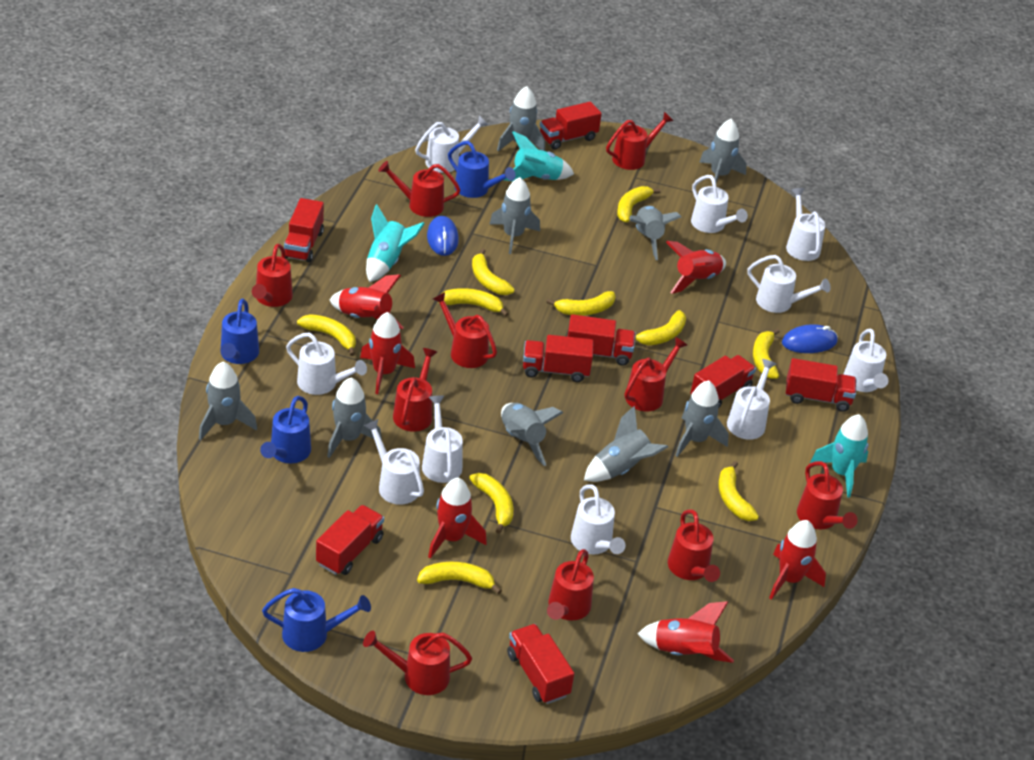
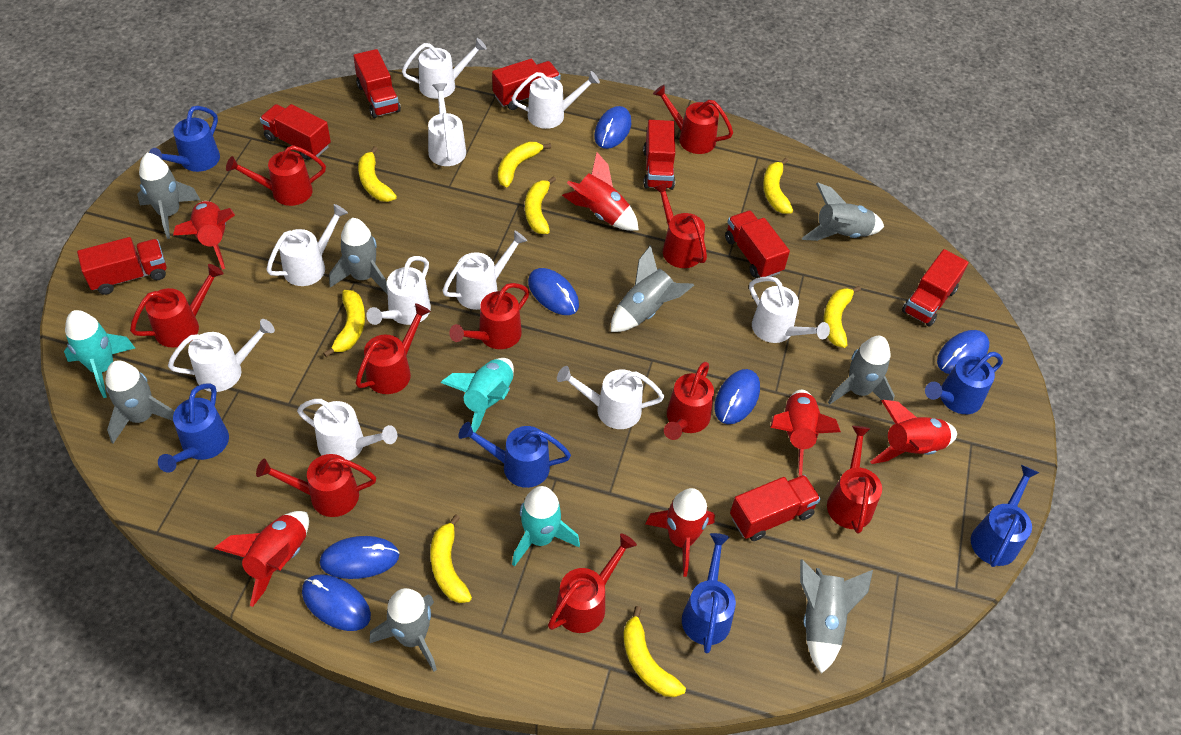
blue mouse: [427,216,458,256] [782,324,838,353] = 2 -> [302,575,371,631] [320,536,399,579] [528,268,579,315] [594,106,631,149] [714,369,760,424] [937,330,989,374] = 6
blue watering can: [220,299,259,364] [260,396,311,464] [262,588,371,652] [448,141,515,198] = 4 -> [149,106,220,172] [158,383,229,473] [458,422,571,488] [682,533,736,654] [925,352,1003,414] [971,465,1039,567] = 6
grey rocket: [199,362,257,440] [327,378,382,458] [490,177,540,254] [497,86,545,151] [501,403,563,466] [584,406,668,482] [629,206,682,260] [675,380,729,457] [699,119,747,183] = 9 -> [105,360,174,443] [137,153,200,239] [329,218,387,293] [370,588,437,672] [611,245,694,332] [800,560,873,674] [802,183,884,241] [828,336,895,405] = 8
yellow banana: [297,314,356,356] [417,562,502,594] [441,288,509,317] [469,473,513,534] [472,249,515,295] [547,291,616,315] [617,186,661,222] [635,310,686,345] [718,461,759,521] [753,329,780,379] = 10 -> [323,290,365,357] [358,146,397,202] [430,515,472,603] [498,142,551,187] [525,176,556,234] [623,606,686,697] [763,158,793,214] [823,286,861,348] = 8

